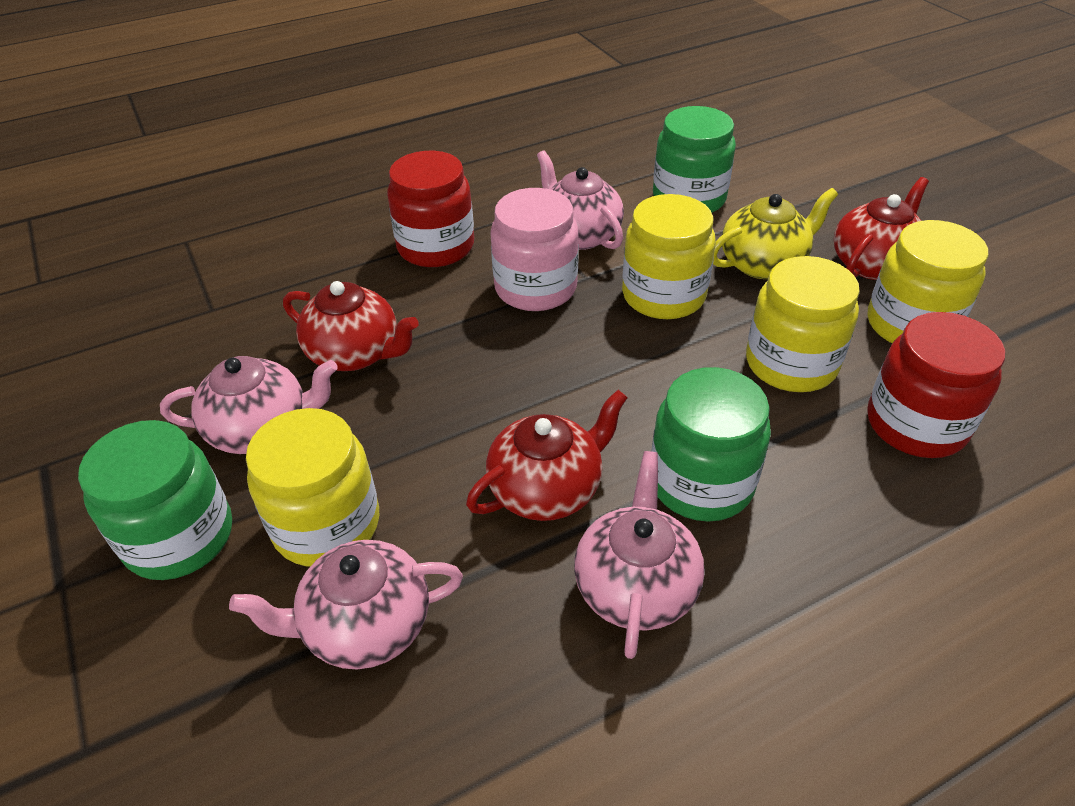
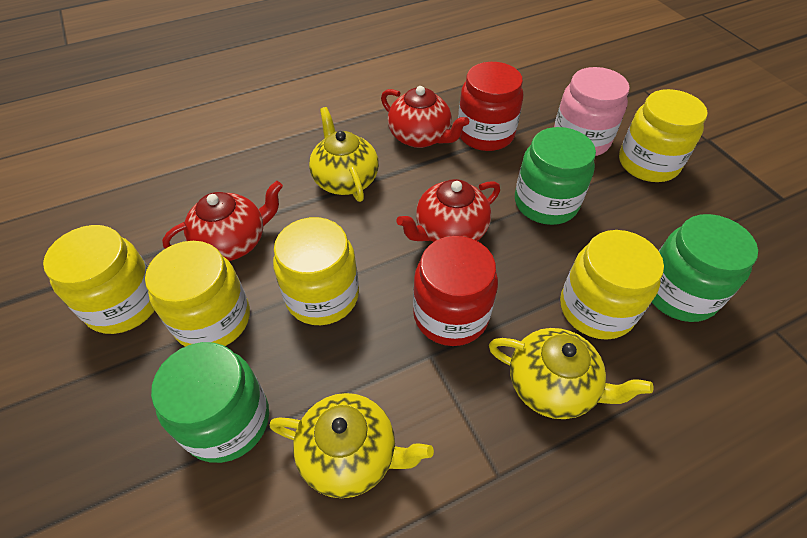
pink teapot: [160,356,338,454] [229,540,463,669] [537,150,624,250] [574,451,705,659] = 4 -> none = 0
yellow jar: [246,408,379,567] [622,194,716,319] [746,256,860,392] [868,220,988,343] = 4 -> [43,225,155,334] [145,241,250,347] [273,217,359,325] [560,230,664,340] [619,89,708,182] = 5
yellow teapot: [713,188,838,279] = 1 -> [269,393,434,498] [309,107,379,202] [489,328,654,419] = 3

